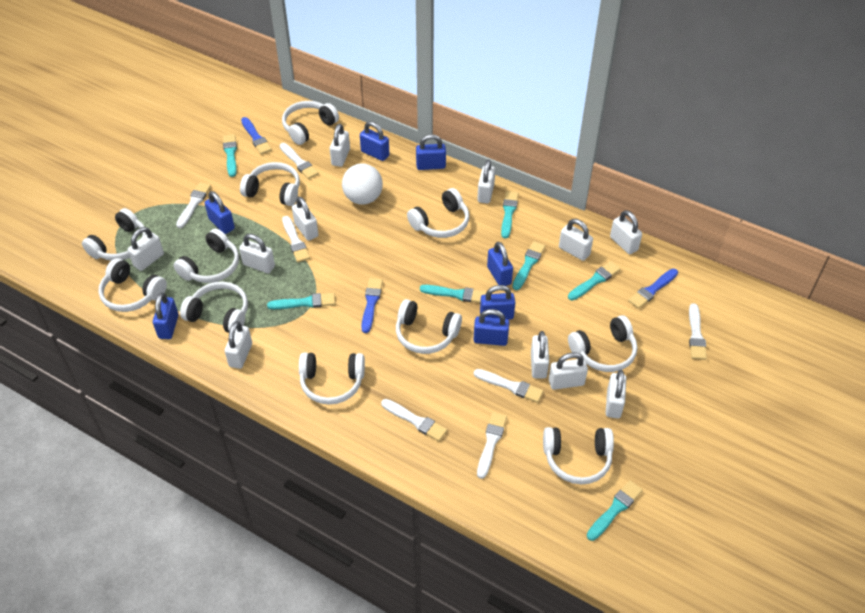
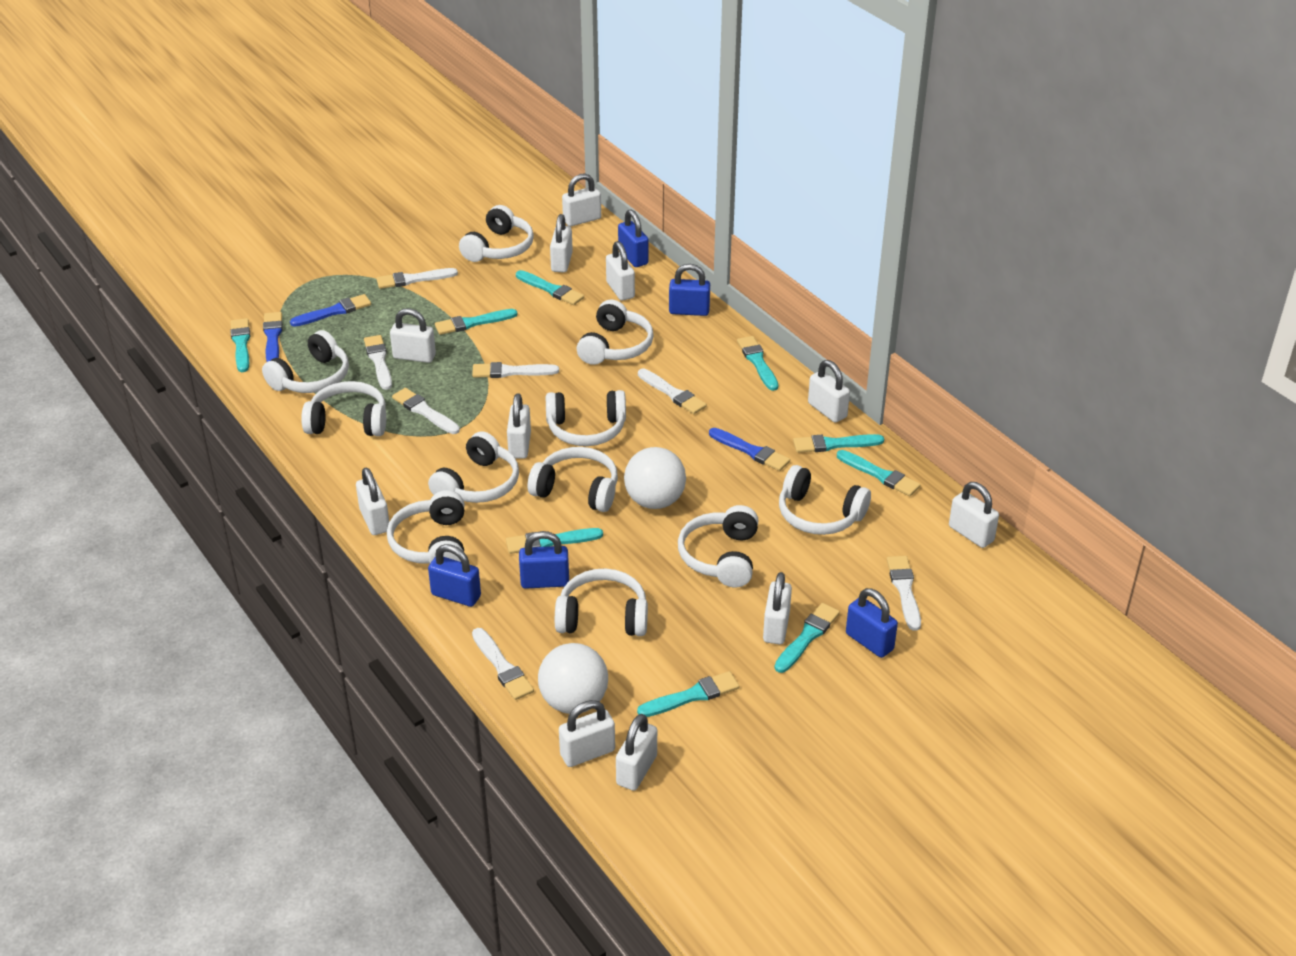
blue padlock: [153,292,179,339] [205,191,235,234] [360,121,390,161] [416,134,446,170] [474,309,509,346] [480,285,515,320] [487,242,513,286] = 7 -> [428,544,481,607] [519,531,569,589] [618,209,649,267] [669,264,710,316] [846,588,898,658] = 5
turquoise brush: [223,134,237,177] [267,293,335,309] [420,285,487,303] [501,191,518,238] [512,241,546,290] [568,261,621,300] [587,480,643,541] = 7 -> [230,318,250,372] [435,309,517,335] [506,528,603,554] [516,270,584,305] [637,671,739,717] [737,336,778,391] [774,603,840,673] [793,434,884,453] [837,450,920,496] = 9
white ball: [342,163,383,205] = 1 -> [538,643,608,714] [624,447,686,509] = 2

